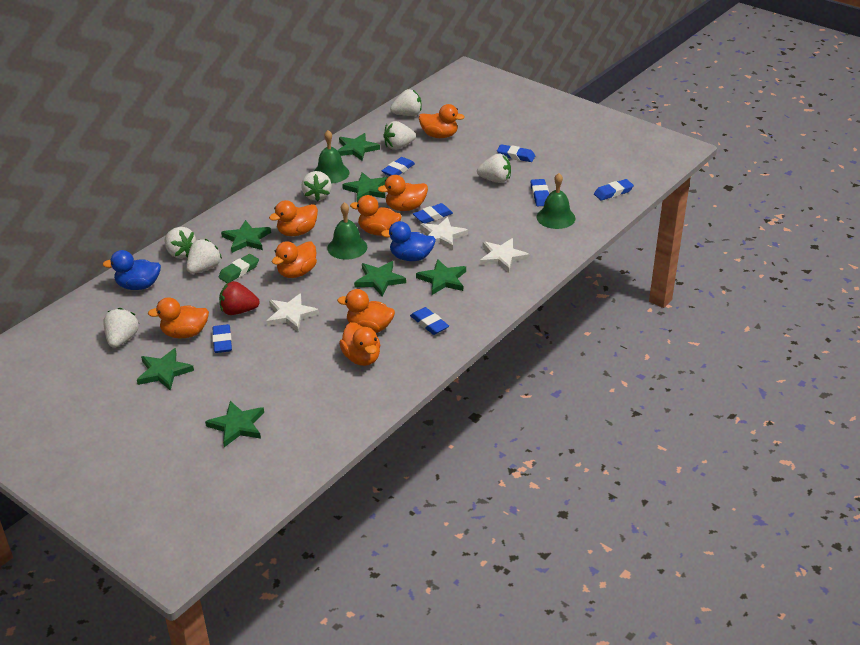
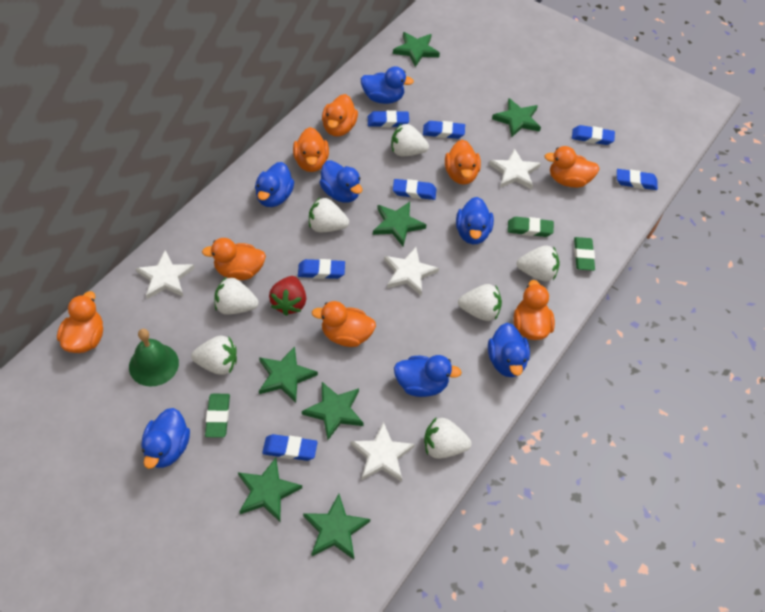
blue duck: [103,250,161,290] [381,221,436,261] = 2 -> [141,408,190,469] [255,162,295,207] [319,160,362,203] [361,66,414,104] [394,355,462,397] [456,197,494,244] [488,323,530,377] = 7
green bell: [314,130,350,184] [327,202,367,260] [536,173,576,229] = 3 -> [129,329,179,387] = 1
green eraser: [218,254,259,283] = 1 -> [205,394,230,437] [508,217,554,237] [574,237,595,271] = 3
white star: [266,293,319,332] [420,217,468,250] [480,238,529,273] = 3 -> [136,250,195,299] [351,422,415,482] [384,247,439,295] [489,148,541,190] = 4

